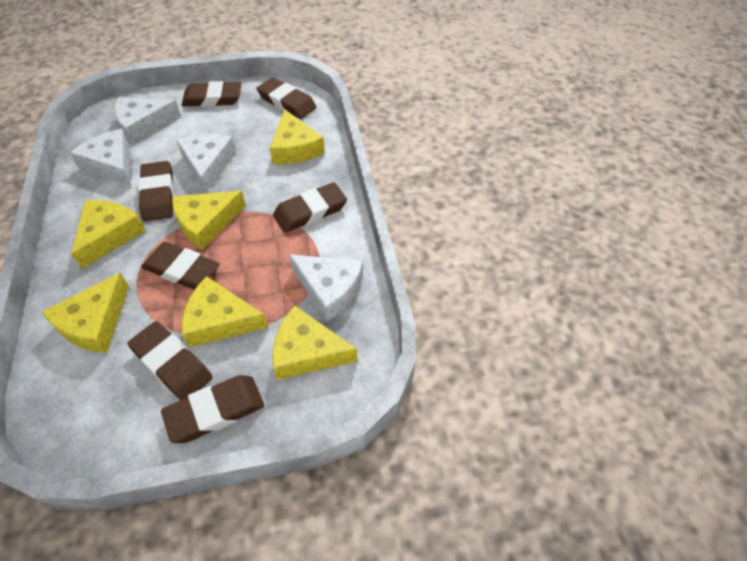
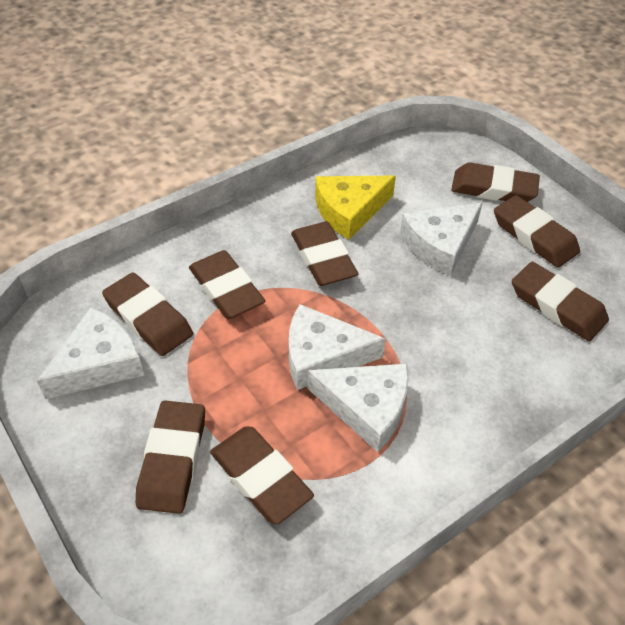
brown eraser: [127,321,212,400] [138,161,174,221] [141,242,220,290] [161,375,264,443] [182,81,241,107] [256,77,316,119] [273,182,347,233] = 7 -> [102,272,193,356] [136,400,205,514] [189,250,265,319] [210,426,314,524] [291,222,358,286] [451,162,540,202] [494,195,580,268] [512,262,609,341] = 8
yellow cheese: [42,273,129,353] [71,200,146,269] [172,191,246,250] [182,276,268,347] [270,109,325,164] [273,306,358,380] = 6 -> [315,176,396,240] = 1

